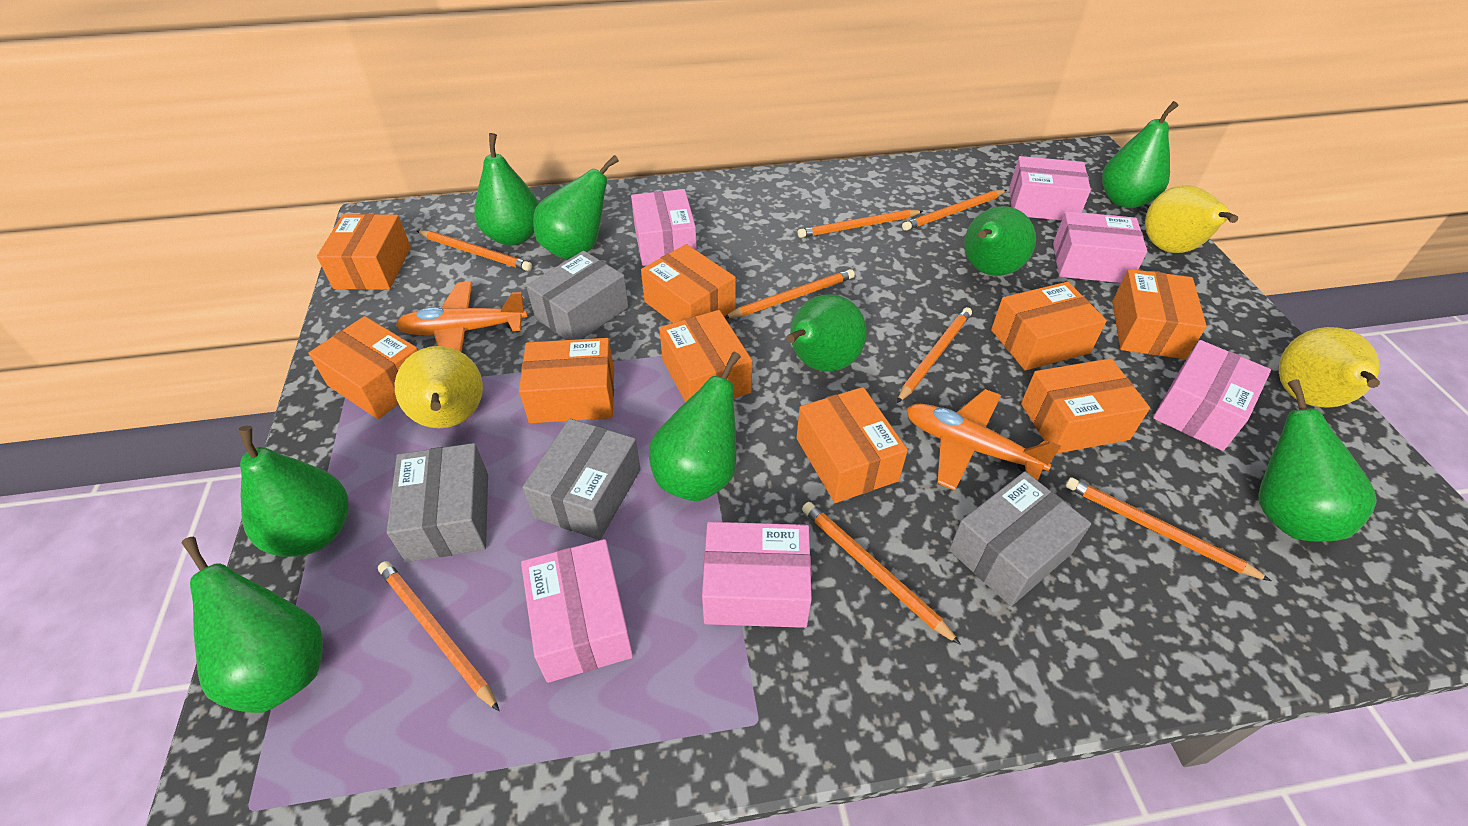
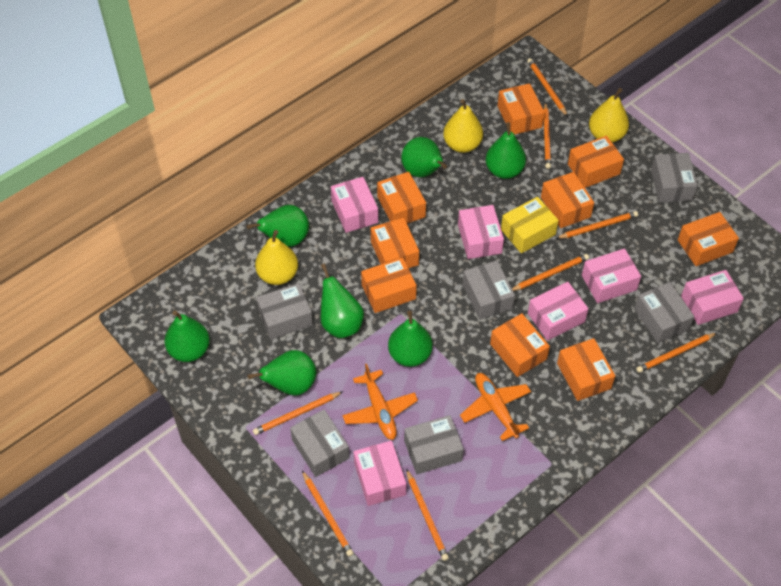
green pear: [182,537,323,713] [239,426,348,557] [474,133,539,246] [533,155,619,259] [649,352,741,501] [786,294,867,371] [964,206,1036,276] [1102,101,1179,208] [1258,379,1377,542] = 9 -> [164,310,210,362] [247,205,309,247] [247,350,316,395] [321,263,364,338] [388,311,433,367] [401,137,447,177] [485,122,526,179] = 7
grey box: [387,443,488,562] [522,419,640,540] [526,251,629,340] [949,471,1091,606] = 4 -> [256,283,313,340] [290,409,350,477] [404,415,464,474] [463,260,515,320] [634,282,694,343] [651,153,698,203] = 6
yellow box: none = 0 -> [501,197,559,253] = 1

